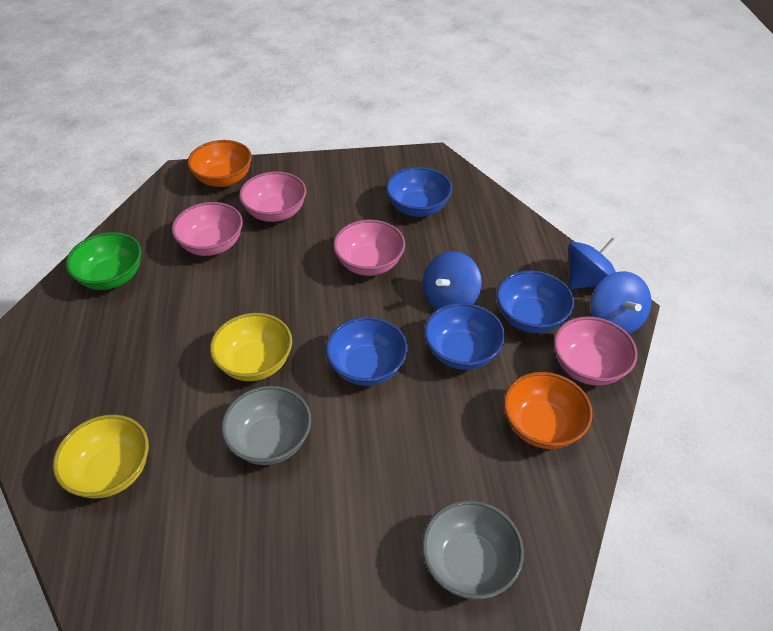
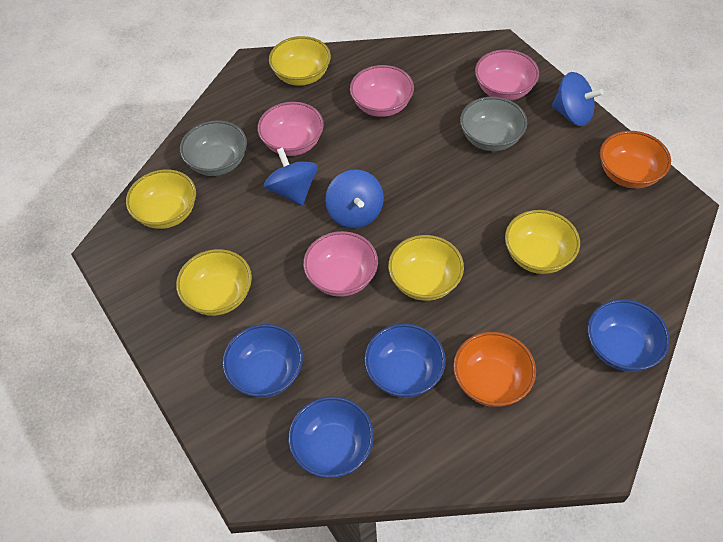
green bowl: [66,232,142,290] = 1 -> none = 0
yellow bowl: [53,415,149,499] [210,313,292,381] = 2 -> [126,170,196,229] [176,249,252,316] [269,36,331,86] [388,235,464,301] [505,210,580,274] = 5

